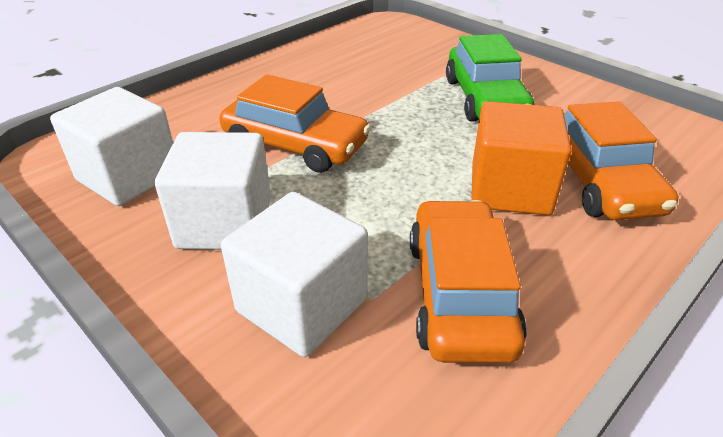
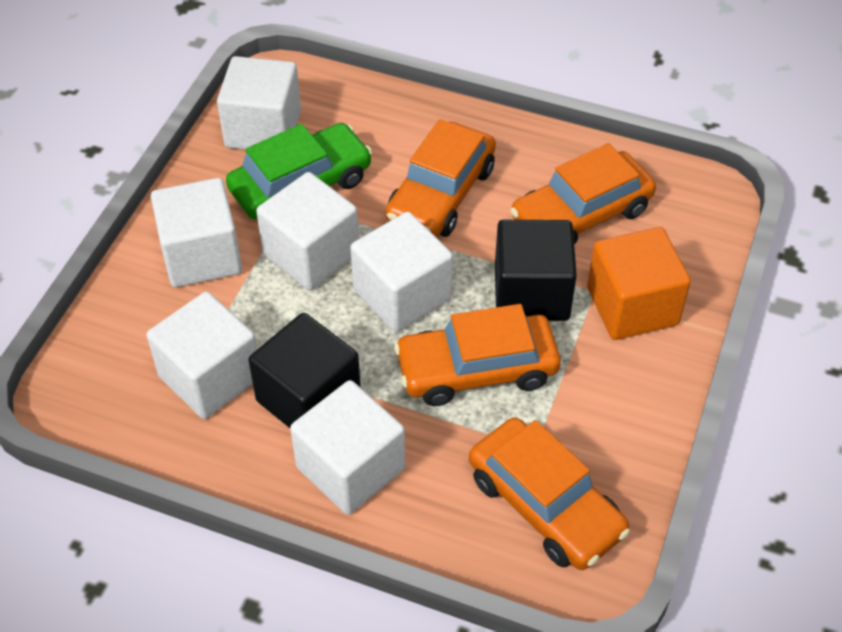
black cube: none = 0 -> [248,313,361,428] [495,220,577,321] = 2
orange car: [219,74,371,173] [410,200,527,363] [564,101,679,220] = 3 -> [385,119,496,238] [394,304,561,406] [469,417,630,570] [510,143,656,245] = 4
white cube: [50,87,173,206] [155,132,271,250] [221,192,368,357] = 3 -> [146,291,257,419] [151,178,242,287] [217,56,301,150] [256,172,359,290] [290,380,405,515] [350,212,453,333] = 6

